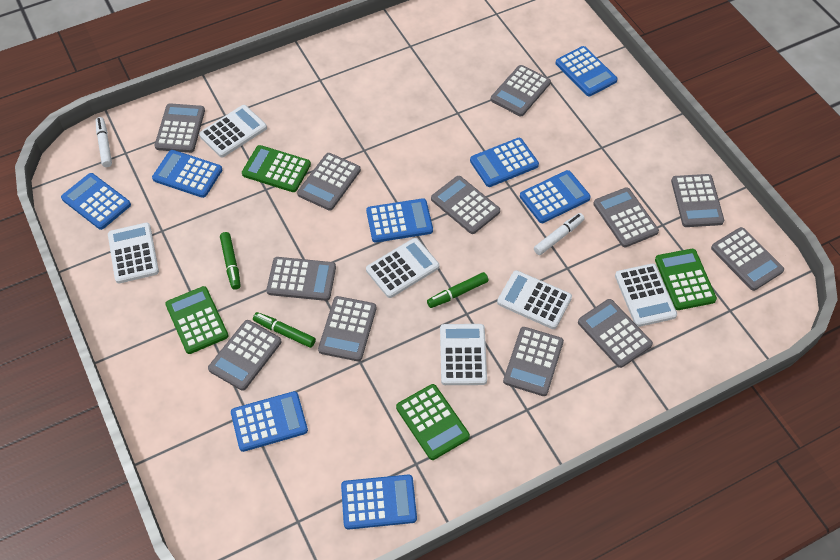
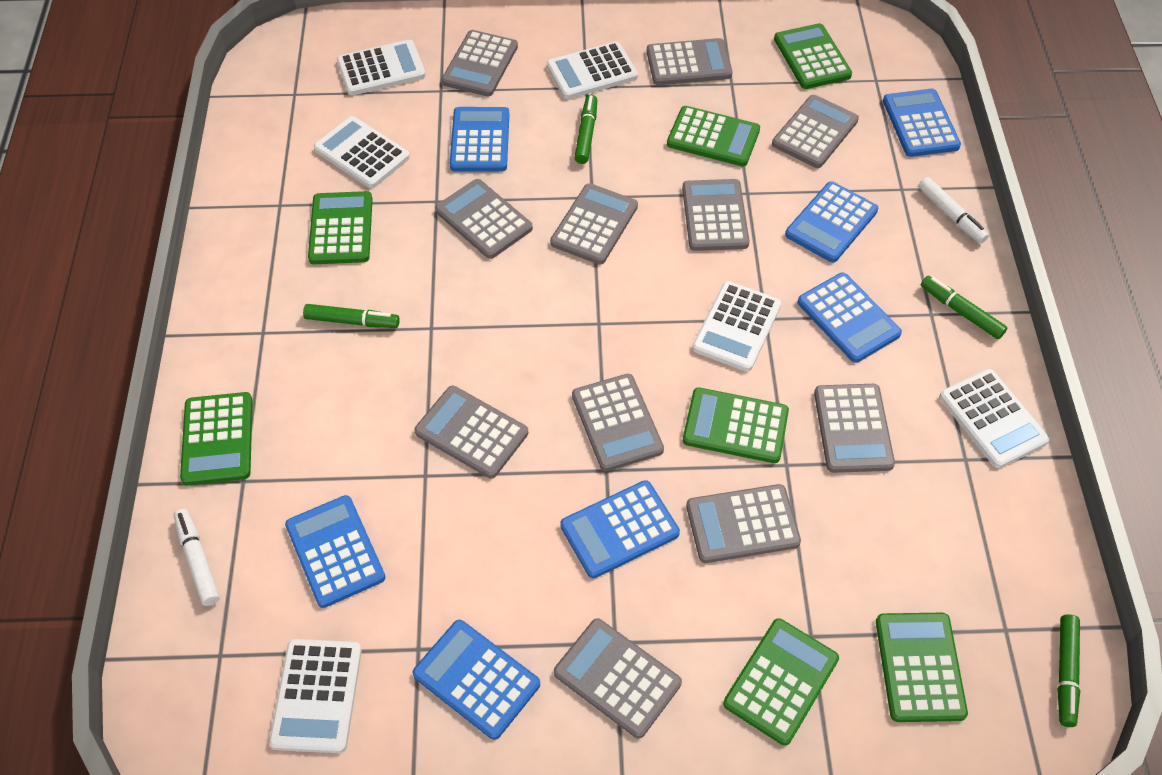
blue calculator: [61,173,131,230] [152,150,222,198] [231,391,308,452] [341,475,417,530] [366,198,433,243] [470,138,539,187] [520,170,591,223] [556,46,617,96] = 8 -> [285,495,385,608] [412,620,540,740] [450,107,509,172] [560,480,680,578] [785,181,878,263] [798,273,902,363] [883,89,961,157] = 7
green calculator: [165,286,228,354] [242,145,311,192] [396,384,470,460] [655,249,717,310] = 4 -> [180,392,253,485] [308,191,373,264] [667,106,760,166] [683,388,789,463] [723,618,839,746] [774,23,852,89] [876,613,968,722] = 7
green marker: [220,232,241,290] [253,312,316,348] [427,272,489,308] = 3 -> [303,304,400,328] [574,94,597,164] [921,276,1007,339] [1057,614,1080,727] = 4
grey calculator: [154,103,205,153] [208,320,282,391] [266,257,336,301] [297,153,361,211] [318,296,376,361] [431,176,500,234] [491,65,551,116] [503,327,564,396] [578,299,653,368] [593,187,659,247] [671,174,724,227] [711,227,784,291] = 12 -> [414,386,528,479] [435,179,533,259] [442,30,518,97] [550,183,638,265] [554,618,682,739] [572,374,664,471] [647,38,733,85] [682,179,749,251] [686,484,801,563] [772,95,859,168] [814,384,895,473] = 11

